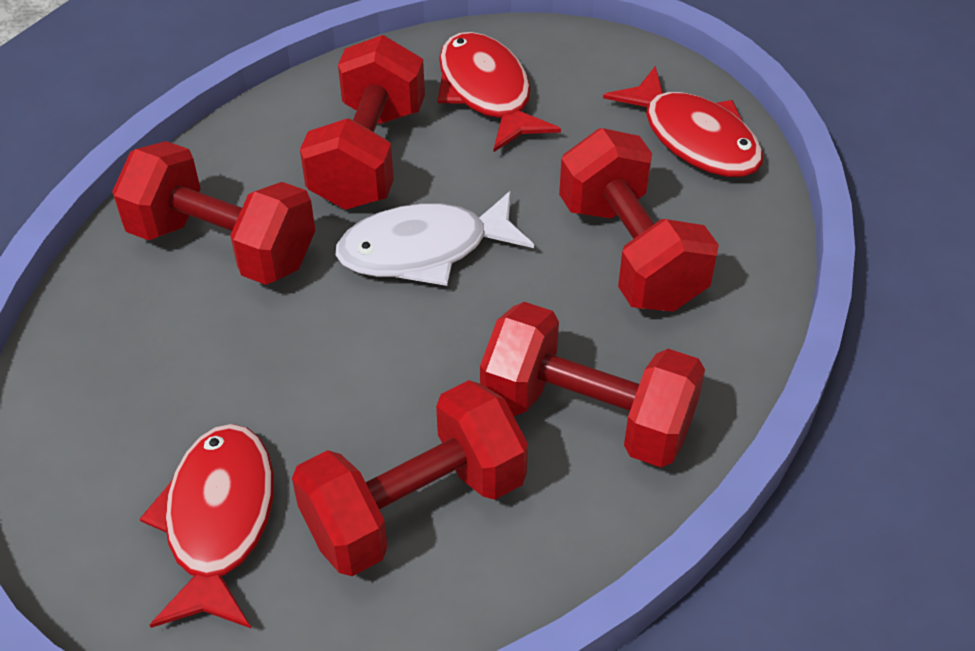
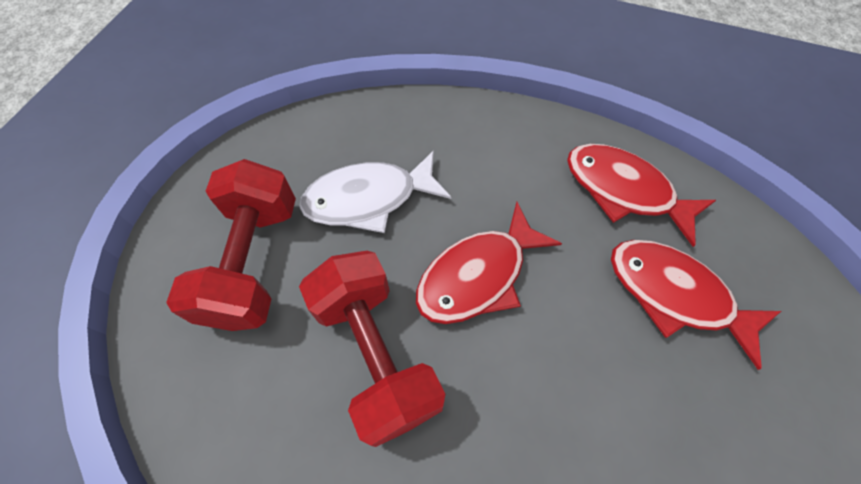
red dumbbell: [112,141,315,285] [292,380,528,576] [300,35,425,210] [480,302,705,467] [559,128,719,312] = 5 -> [166,159,296,331] [299,251,445,447] = 2

